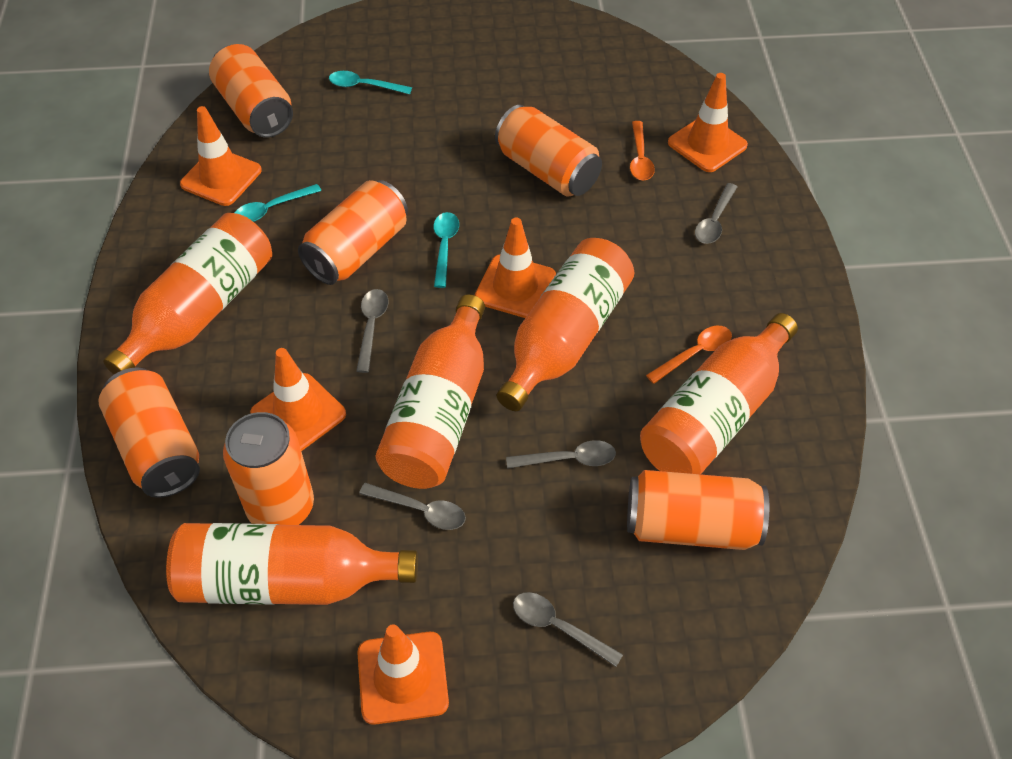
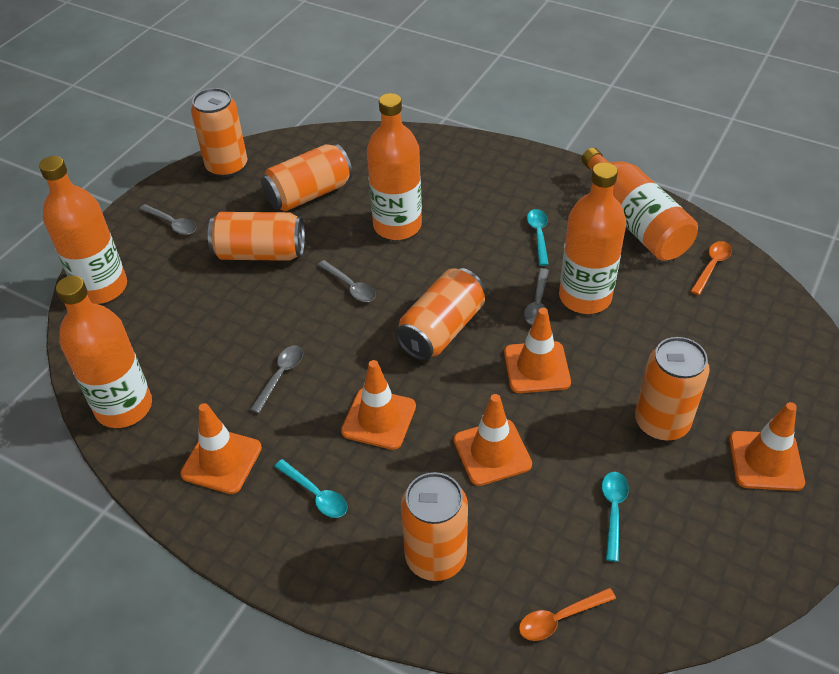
grey spoon: [356,289,389,373] [359,483,466,530] [506,440,616,469] [513,592,623,667] [695,183,737,244] = 5 -> [139,204,196,235] [250,345,303,413] [318,260,376,302] [524,268,549,325] = 4

